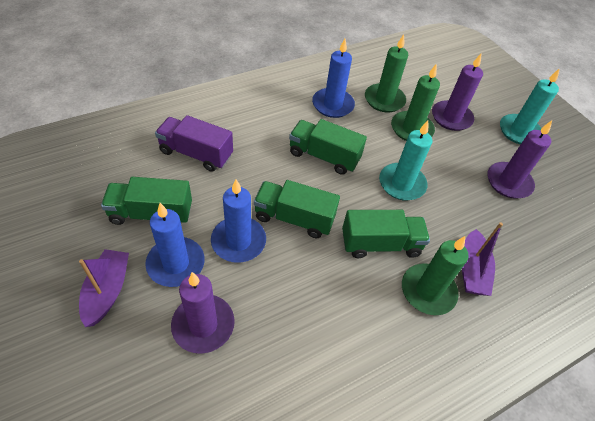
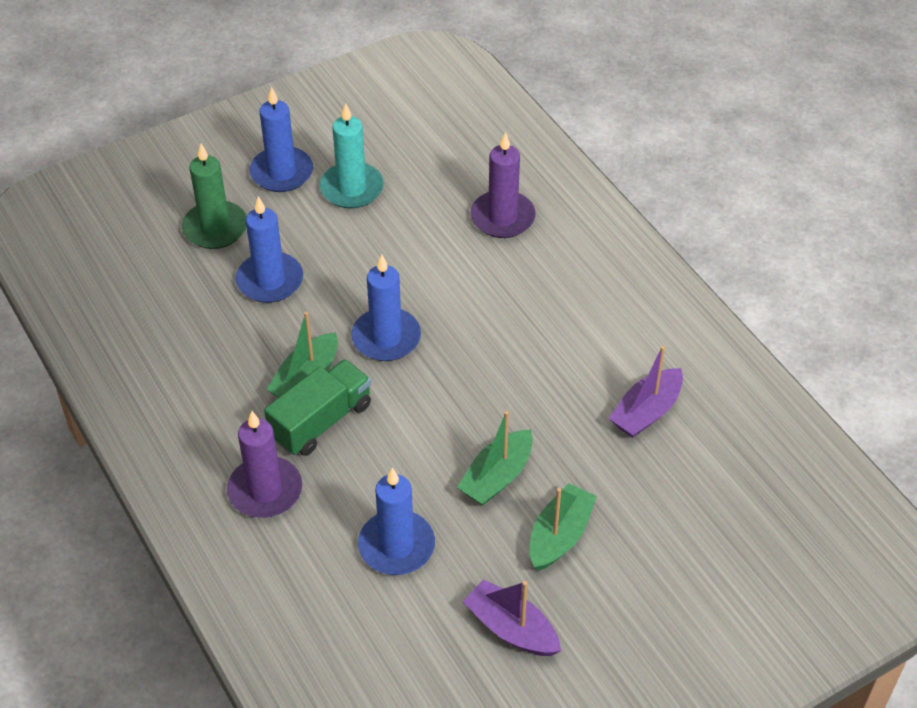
blue candle: [145,203,205,287] [211,179,266,263] [312,39,355,118] = 3 -> [236,196,303,303] [250,87,313,192] [351,254,421,361] [358,468,435,575] = 4
green boat: none = 0 -> [266,312,338,398] [457,411,533,506] [530,483,597,571] = 3
green candle: [365,34,408,113] [391,64,440,141] [402,236,469,315] = 3 -> [182,144,247,249] = 1
green truck: [101,177,192,225] [254,180,340,238] [289,119,367,175] [342,210,430,258] = 4 -> [264,359,371,456] = 1
purple candle: [171,272,235,354] [432,54,483,131] [487,121,552,199] = 3 -> [227,411,302,518] [470,132,536,238] = 2
purple truck: [155,115,233,172] = 1 -> none = 0
turquoise candle: [379,121,432,201] [500,68,560,144] = 2 -> [320,103,384,209] = 1

